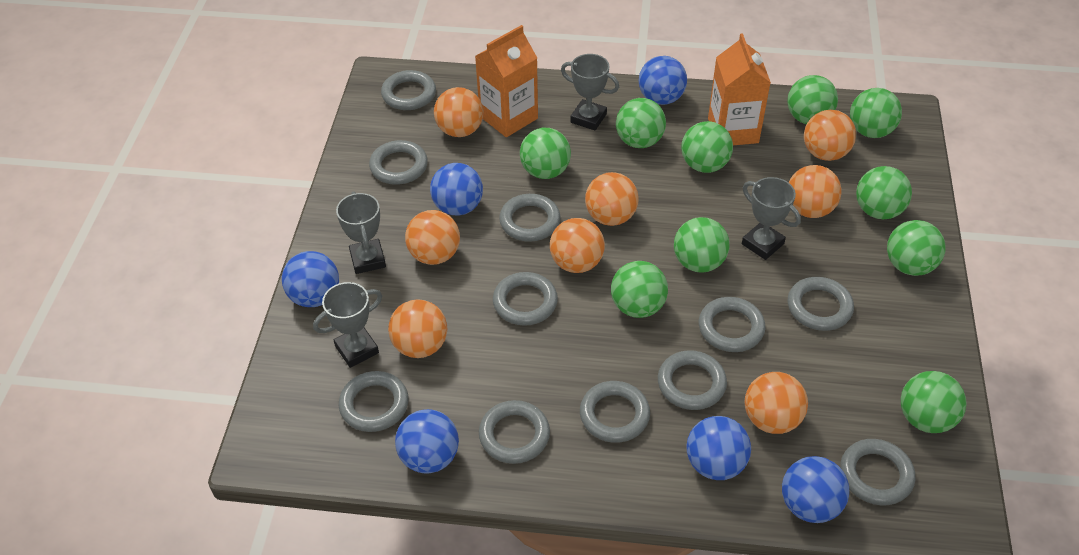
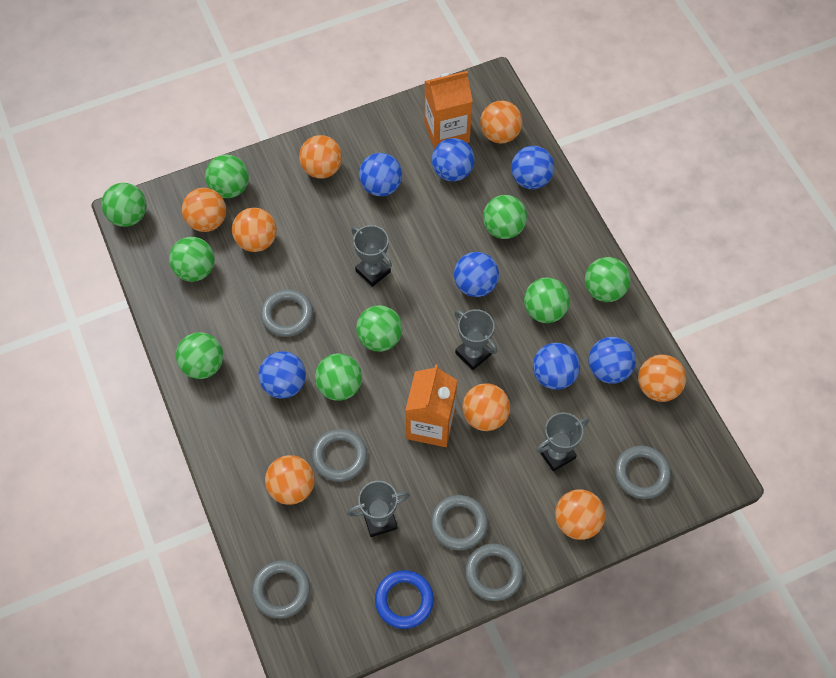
blue ball: [282,251,339,307] [395,409,459,474] [430,163,483,215] [639,56,687,105] [686,416,751,480] [782,456,849,523] = 6 -> [258,351,306,399] [359,153,402,196] [432,138,474,182] [454,252,499,297] [511,146,554,189] [533,343,580,390] [588,337,636,384] = 7
blue ring: none = 0 -> [375,570,434,629] = 1
green ball: [520,128,571,179] [611,261,668,318] [616,98,666,148] [674,217,730,273] [681,121,733,173] [787,75,838,124] [850,88,902,138] [856,166,912,219] [887,220,946,276] [901,371,967,433] = 10 -> [101,183,147,227] [169,237,215,282] [176,332,223,379] [205,155,249,198] [315,354,362,401] [356,305,403,352] [483,195,527,239] [524,278,570,323] [585,257,631,302] = 9
grey ring: [339,371,409,432] [369,140,428,185] [381,70,436,110] [479,400,550,464] [493,272,558,326] [499,194,561,242] [580,381,650,443] [658,350,727,410] [699,297,765,352] [788,277,854,331] [840,439,915,505] = 11 -> [252,560,310,619] [261,289,313,337] [312,429,368,482] [431,495,488,550] [465,544,523,601] [615,446,671,499] = 6

